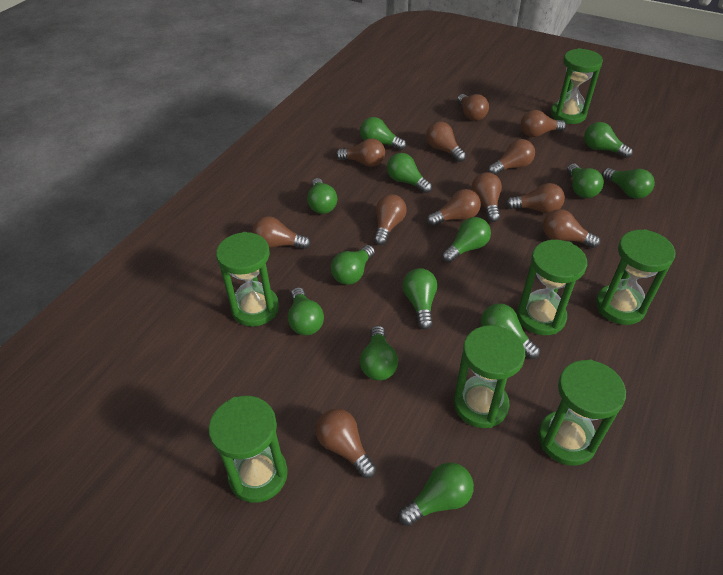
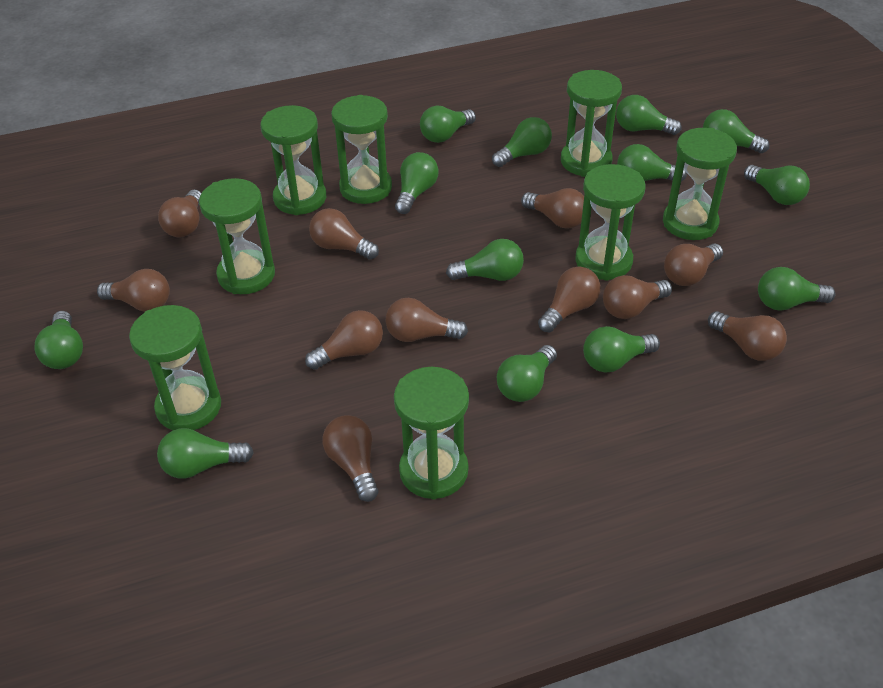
brown light bulb: [252,216,311,249] [316,409,376,478] [336,138,385,167] [374,194,407,245] [426,122,466,162] [427,189,481,226] [457,94,489,121] [471,172,502,222] [488,139,535,175] [506,183,565,214] [521,110,566,137] [543,209,600,248] = 12 -> [97,269,170,312] [158,189,202,237] [305,310,383,370] [309,208,379,260] [322,415,378,502] [386,298,468,342] [521,188,584,229] [538,266,600,333] [603,275,672,319] [664,244,723,286] [708,311,787,361] = 11
green hourglass: [209,396,288,503] [216,232,279,327] [454,325,525,428] [517,240,587,335] [538,360,626,466] [551,48,603,124] [596,229,675,325] = 7 -> [129,305,221,431] [199,178,275,294] [260,105,326,215] [331,95,392,204] [394,367,469,500] [561,70,622,177] [575,164,645,281] [663,128,737,240] = 8

